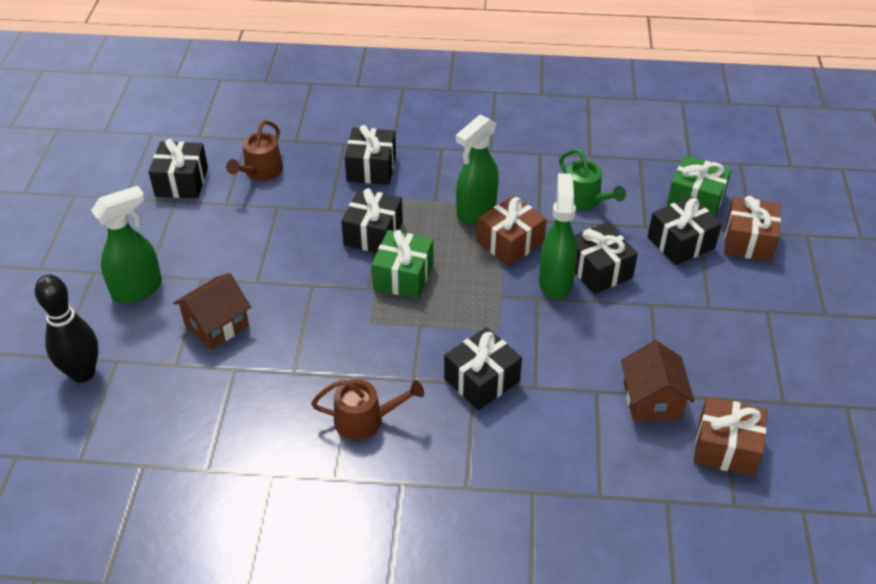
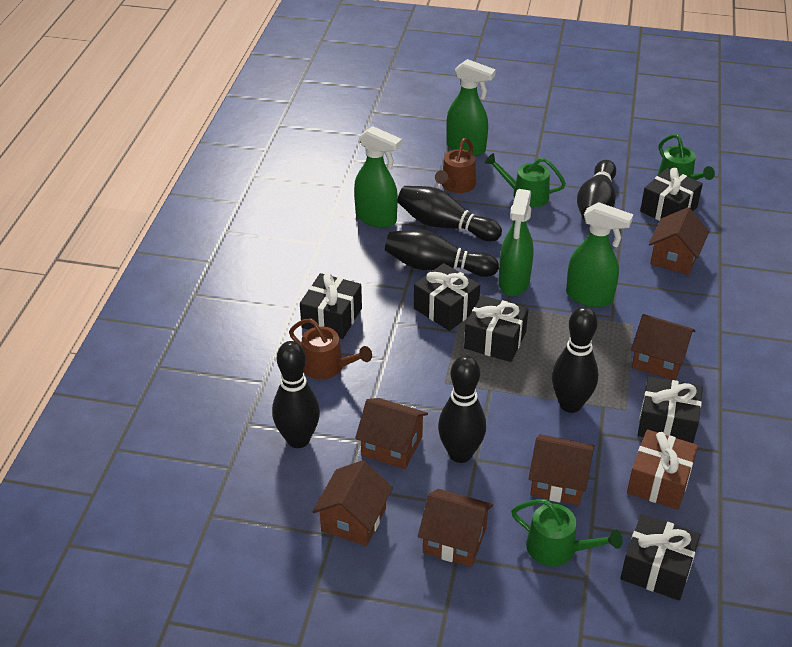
black bowling pin: [35,274,99,383] = 1 -> [272,341,320,448] [385,229,499,277] [398,186,502,241] [438,355,486,463] [552,306,598,413] [577,160,616,220] = 6
brown gift: [477,195,547,266] [694,396,767,477] [724,196,781,262] = 3 -> [627,429,698,510] = 1
brown house: [173,273,251,350] [621,340,694,422] = 2 -> [312,460,393,546] [355,398,428,469] [418,489,493,567] [528,434,594,506] [631,314,696,380] [649,207,709,275] = 6
green gift: [371,230,433,299] [667,156,732,217] = 2 -> none = 0
green spray bottle: [91,186,162,303] [456,114,499,223] [539,173,577,299] = 3 -> [354,126,402,228] [446,59,496,156] [498,189,534,296] [566,202,633,307] = 4
green watering can: [559,149,626,210] = 1 -> [485,153,566,207] [511,499,622,566] [658,134,715,180] = 3

